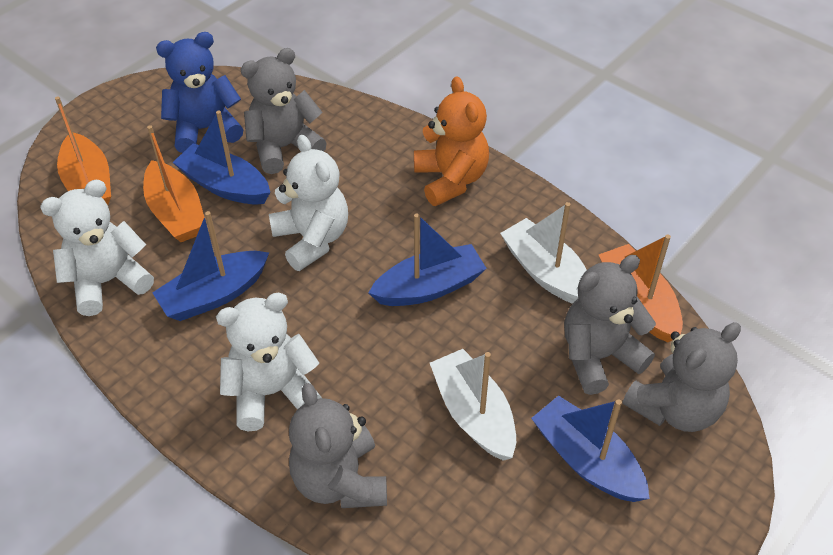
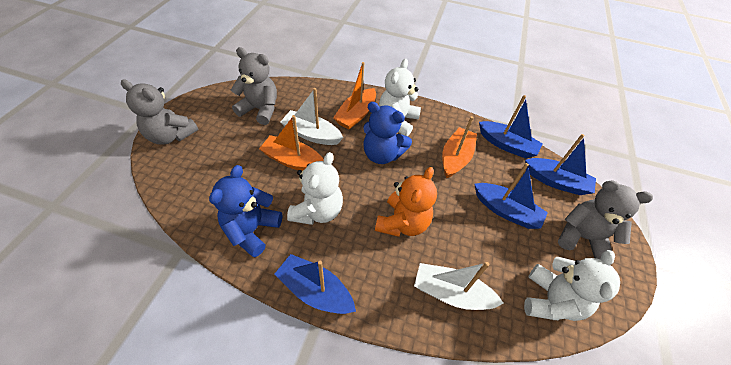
blue teddy bear: [156,32,244,153] = 1 -> [209,165,282,258] [363,102,412,164] = 2
grey teddy bear: [241,48,327,174] [289,383,387,508] [564,255,656,395] [623,322,741,432] = 4 -> [121,79,198,145] [231,47,277,125] [558,180,653,259] = 3

